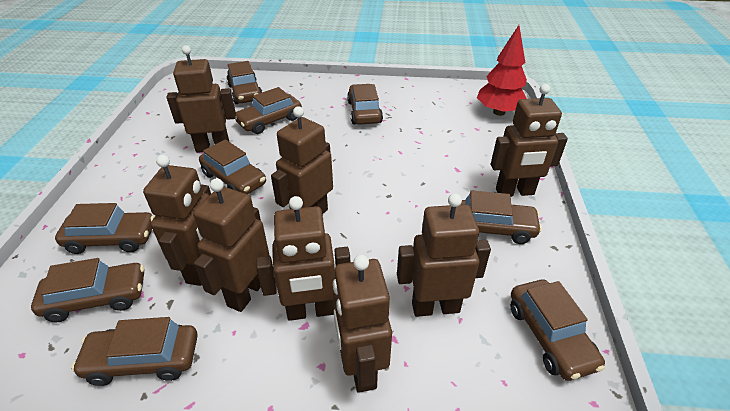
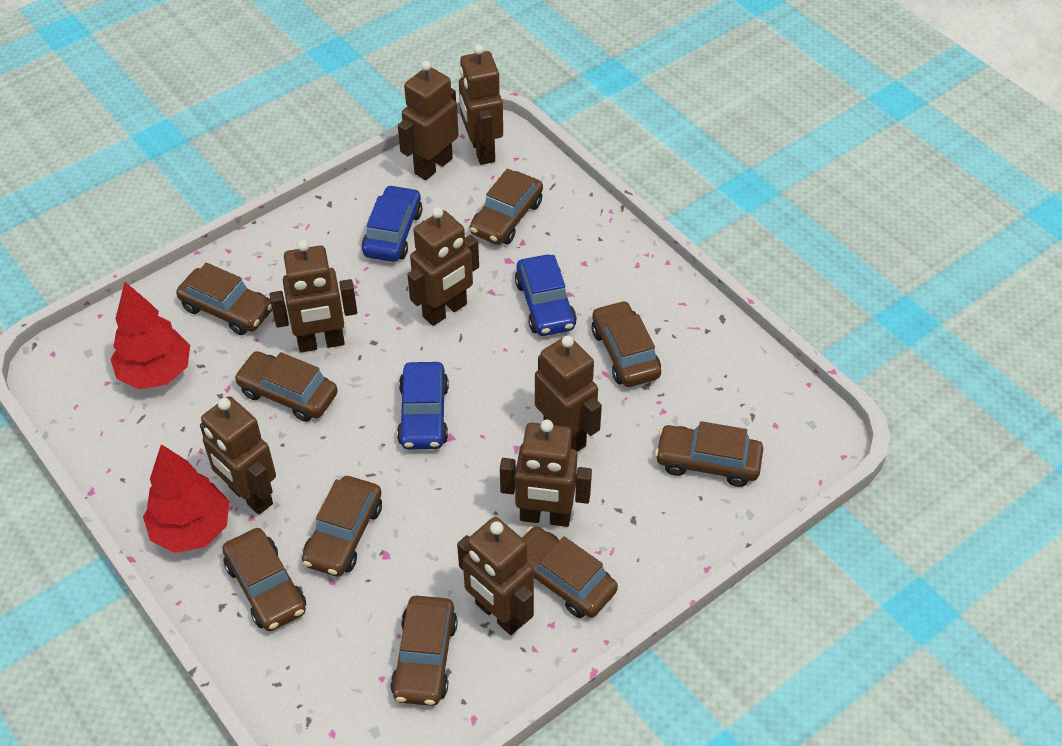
blue car: none = 0 -> [362,185,422,262] [397,362,449,449] [515,255,577,336] = 3
red tree: [477,25,527,116] = 1 -> [111,282,190,389] [143,444,229,553] = 2

